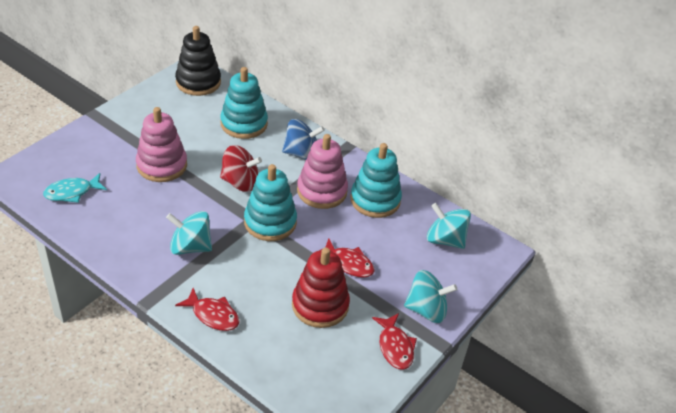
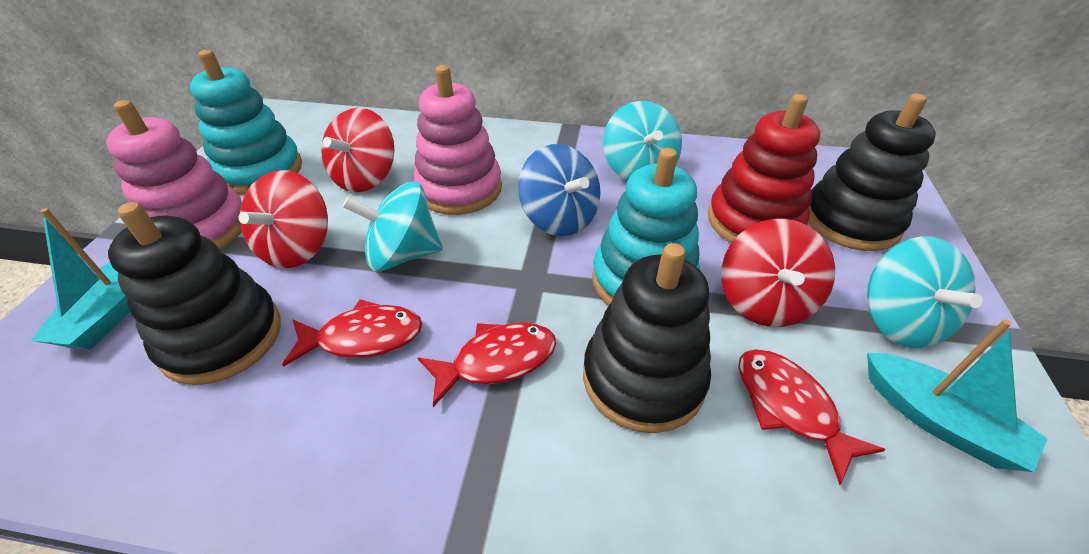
black stacking toy: [175,26,221,96] = 1 -> [108,202,281,385] [583,243,711,433] [808,93,936,251] = 3
red spinning top: [220,145,262,192] = 1 -> [239,170,328,268] [321,108,395,192] [721,219,835,327] = 3
turquoise boat: none = 0 -> [30,208,130,350] [867,319,1047,472] = 2
turquoise fish: [43,173,107,203] = 1 -> none = 0
turquoise stacking toy: [220,67,268,139] [244,164,297,241] [350,143,402,218] = 3 -> [190,50,302,195] [592,148,700,306] = 2

